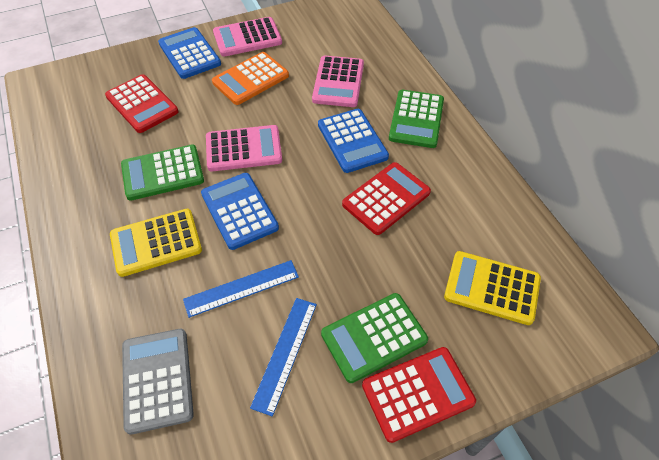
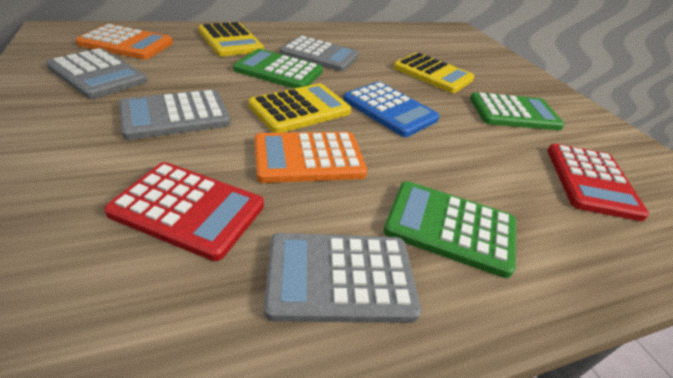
blue calculator: [158,27,221,79] [201,173,279,250] [318,109,389,173] = 3 -> [343,82,440,137] = 1
blue ruler: [183,260,299,318] [250,298,317,416] = 2 -> none = 0
grey calculator: [122,329,194,435] = 1 -> [46,48,147,99] [119,90,231,140] [264,233,421,323] [280,36,359,72] = 4
orange calculator: [212,52,289,105] = 1 -> [76,24,173,60] [254,132,367,183] = 2
pink calculator: [206,125,282,171] [213,17,282,56] [312,56,364,107] = 3 -> none = 0
red calculator: [105,74,179,133] [342,162,431,235] [362,347,476,443] = 3 -> [104,162,264,261] [547,144,649,221] = 2
yellow calculator: [110,209,202,277] [444,251,541,325] = 2 -> [198,22,264,56] [248,83,351,133] [393,52,474,93] = 3

